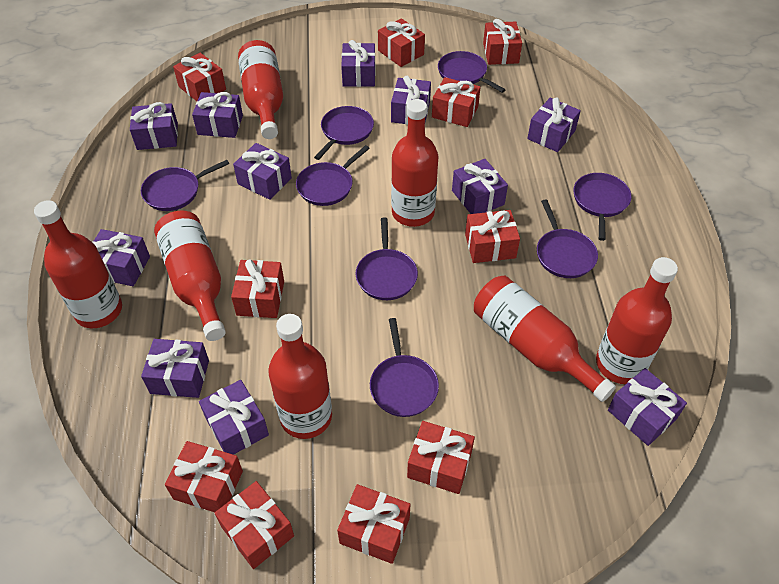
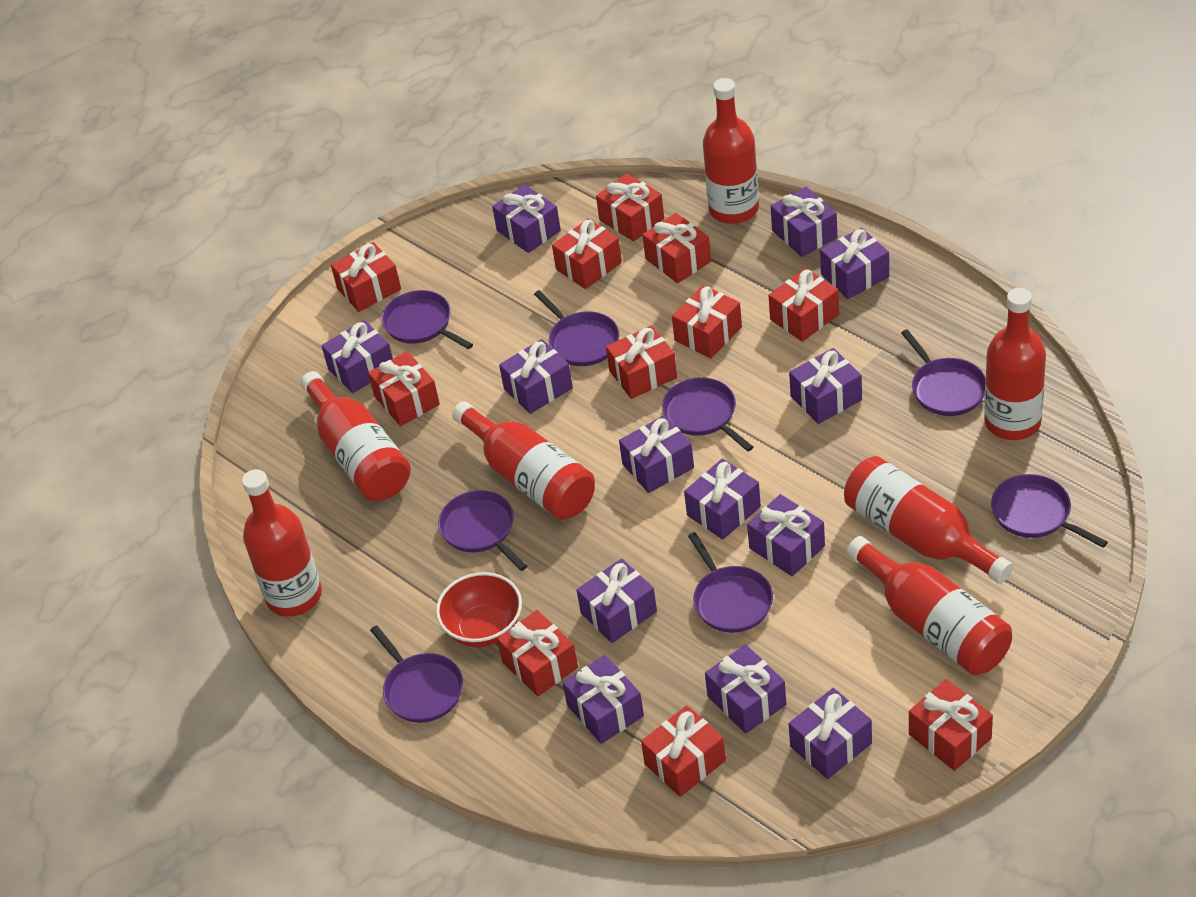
purple gift: [92,229,150,286] [130,102,178,150] [141,339,209,398] [192,92,243,138] [199,380,269,455] [233,143,292,200] [341,40,376,87] [391,76,431,125] [452,159,508,214] [527,98,581,152] [608,368,687,446] = 11 -> [321,320,393,393] [492,184,561,253] [499,339,573,414] [562,655,644,744] [577,559,657,643] [619,415,694,493] [684,458,761,540] [705,644,786,734] [747,494,825,576] [771,187,837,257] [789,348,862,424] [789,688,872,779] [820,228,889,299] = 13
red bowl: none = 0 -> [436,572,522,647] = 1
red gift: [165,441,243,512] [173,53,226,101] [215,481,294,569] [231,259,284,318] [337,484,411,564] [378,18,425,67] [407,421,475,494] [432,77,481,127] [465,210,520,263] [483,19,522,65] = 10 -> [331,242,401,312] [368,351,440,426] [497,610,578,696] [552,219,622,289] [596,173,664,242] [606,326,677,399] [641,705,726,797] [642,213,711,283] [672,285,742,358] [769,268,839,342] [909,679,993,771] = 11

